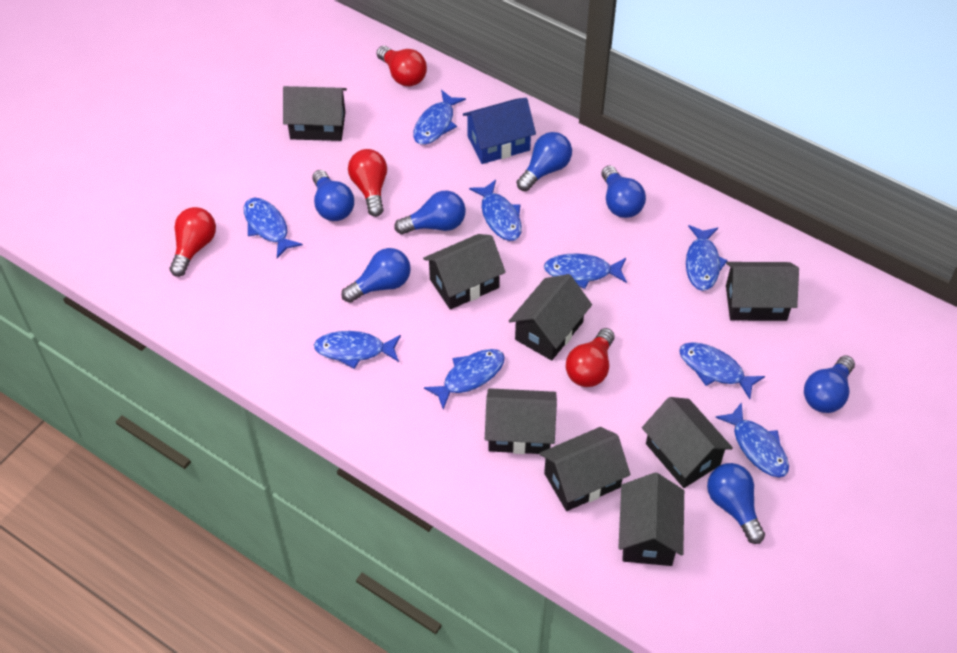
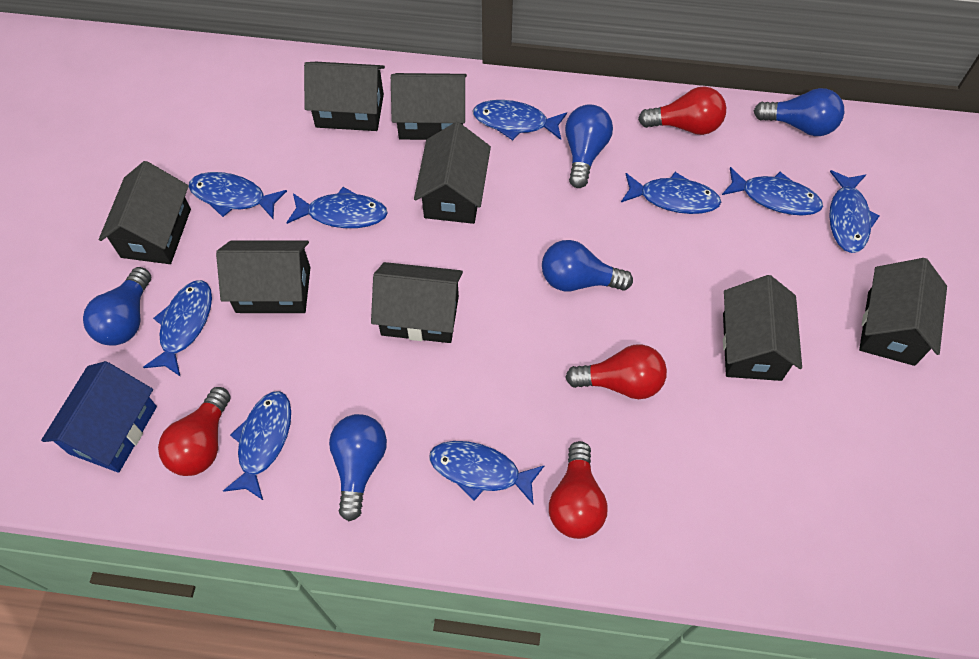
blue light bulb: [312,170,354,221] [341,248,411,303] [394,191,466,234] [517,132,572,191] [601,165,646,218] [707,463,765,544] [804,356,855,413] = 7 -> [83,267,151,346] [329,414,387,521] [542,240,633,291] [565,104,613,188] [754,88,844,136] = 5

